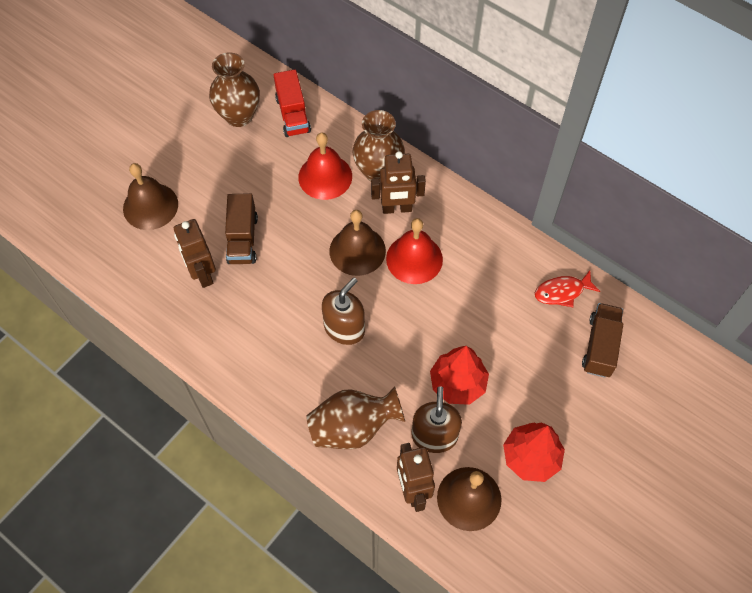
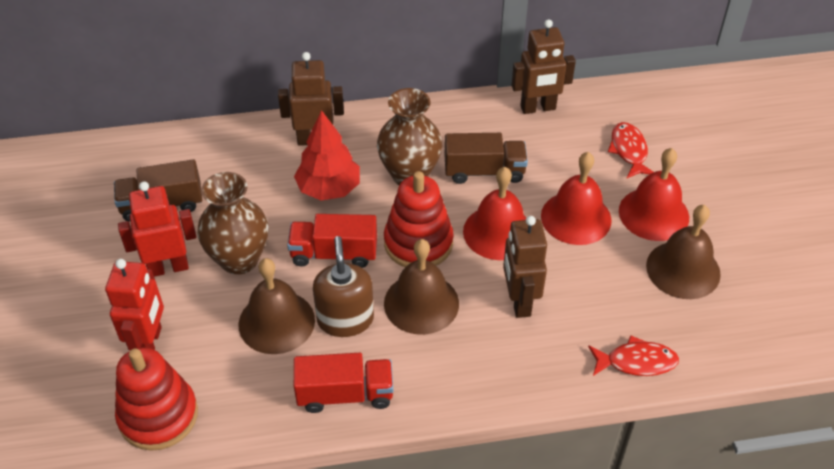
brown soap dispenser: [322,278,365,345] [411,386,462,453] = 2 -> [313,236,374,337] = 1
brown vase: [209,52,260,127] [306,386,405,449] [352,110,405,182] = 3 -> [197,172,269,275] [377,88,442,185] = 2
red bell: [298,132,352,200] [386,218,443,284] = 2 -> [463,167,527,260] [541,152,612,245] [619,148,689,241] = 3
red fish: [535,271,600,307] = 1 -> [588,335,679,376] [608,122,654,178] = 2
red robot: none = 0 -> [105,259,164,351] [118,181,196,277] = 2
red stacking toy: none = 0 -> [115,347,198,451] [384,171,454,267] = 2
red tree: [430,346,489,405] [503,423,565,482] = 2 -> [294,110,360,200] = 1
red truck: [274,69,311,137] = 1 -> [287,214,377,268] [294,353,393,413] = 2

